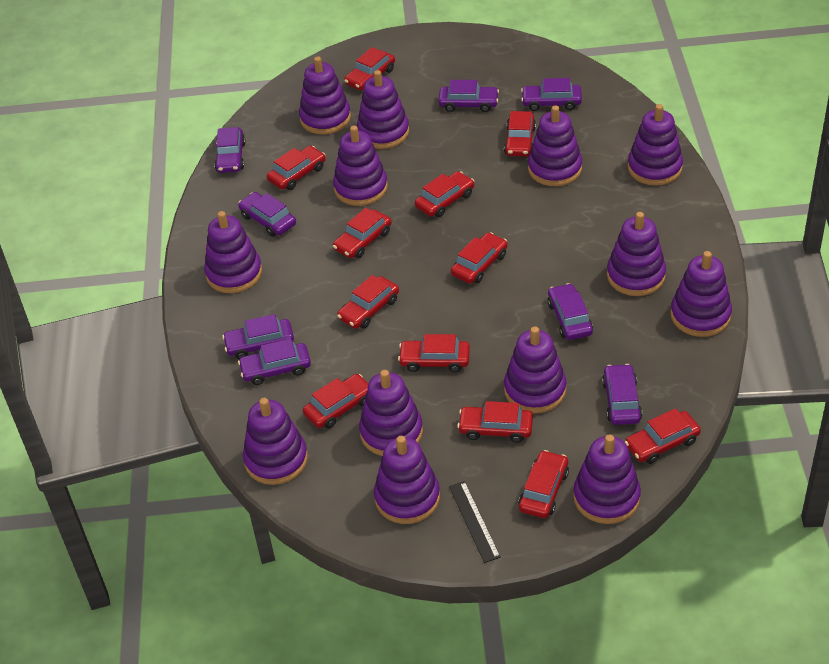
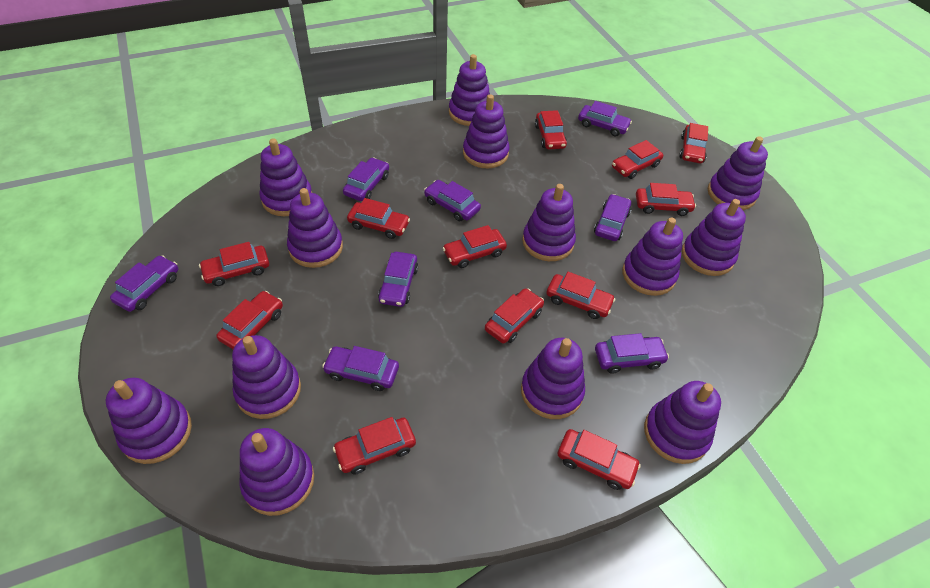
black ruler: [449,481,501,563] = 1 -> none = 0

